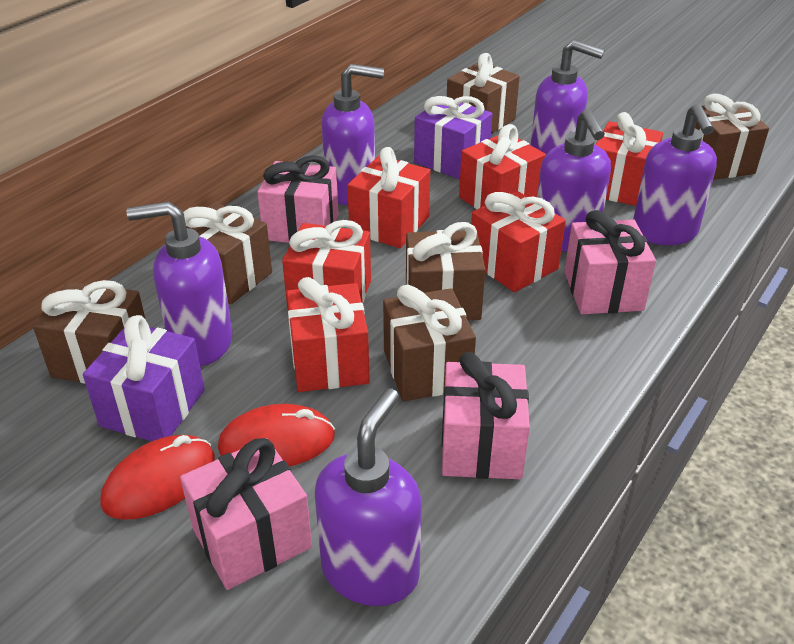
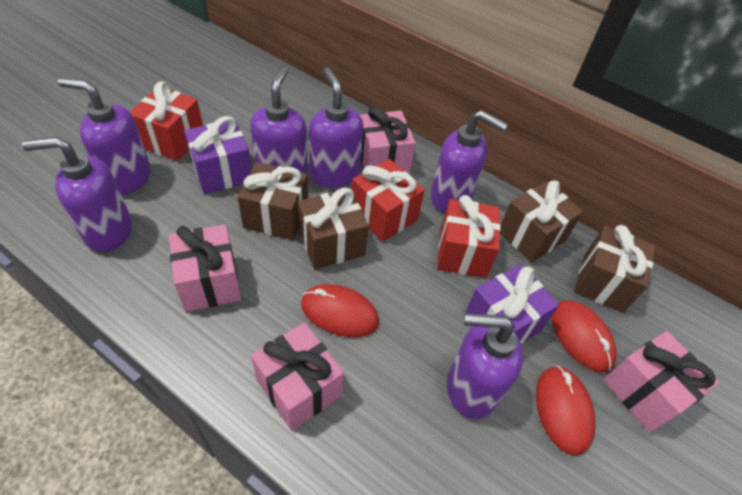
brown gift: [33,280,146,384] [172,202,272,305] [383,285,476,401] [406,222,485,320] [447,53,520,134] [695,93,769,180] = 6 -> [238,162,308,240] [298,188,369,269] [500,181,583,263] [574,225,656,313] = 4
red gift: [282,220,371,310] [286,277,370,392] [347,147,430,248] [459,124,546,209] [471,191,566,292] [596,112,663,206] = 6 -> [130,81,203,161] [352,159,425,242] [437,195,501,278] = 3
red mouse: [100,435,215,520] [218,404,335,466] = 2 -> [301,284,379,337] [536,366,595,456] [551,300,617,373] = 3

